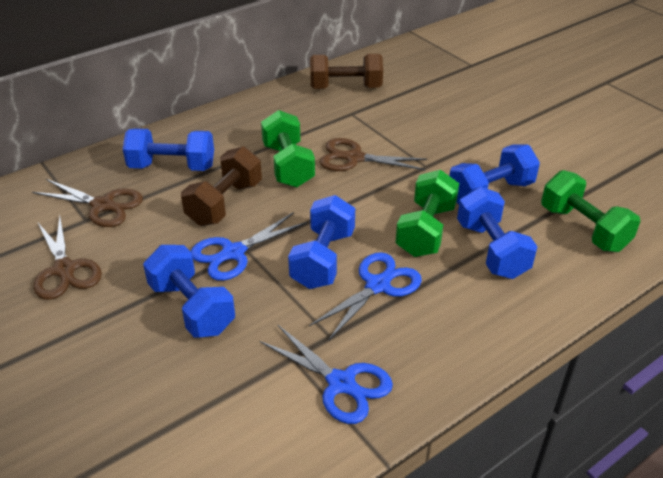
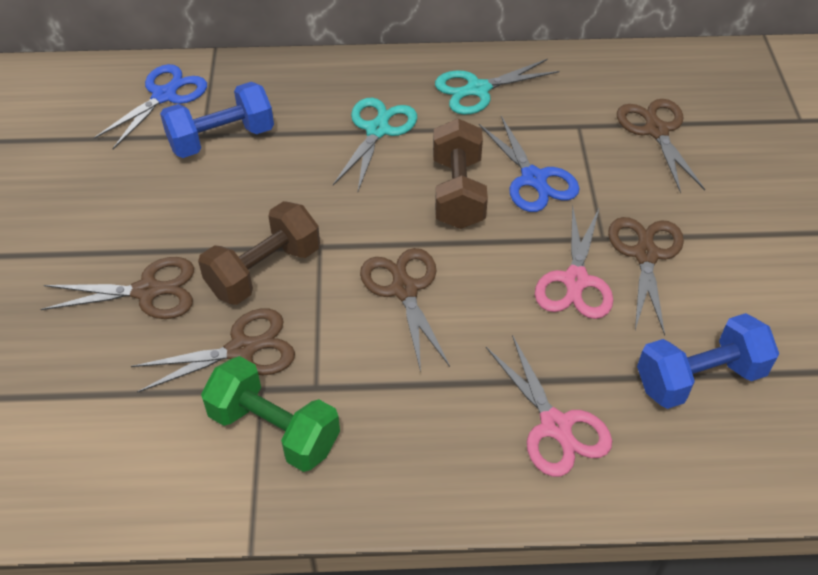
blue dumbbell: [123,128,214,171] [143,245,235,338] [288,195,355,289] [450,144,540,204] [457,187,538,279] = 5 -> [160,82,274,158] [637,313,779,409] = 2
blue scissors: [191,212,307,281] [260,325,393,424] [309,252,422,341] = 3 -> [94,64,207,149] [479,116,580,212] = 2
brown scissors: [32,179,143,227] [33,216,102,300] [320,138,427,171] = 3 -> [40,257,194,319] [131,308,295,393] [360,248,450,372] [608,217,684,336] [617,99,705,193] = 5
green dumbbell: [261,110,315,188] [396,170,459,257] [541,170,641,252] = 3 -> [201,356,340,472] = 1
pink scissors: none = 0 -> [486,335,612,477] [535,204,613,319] = 2
turquoise scissors: none = 0 -> [333,98,417,191] [435,59,559,115] = 2

